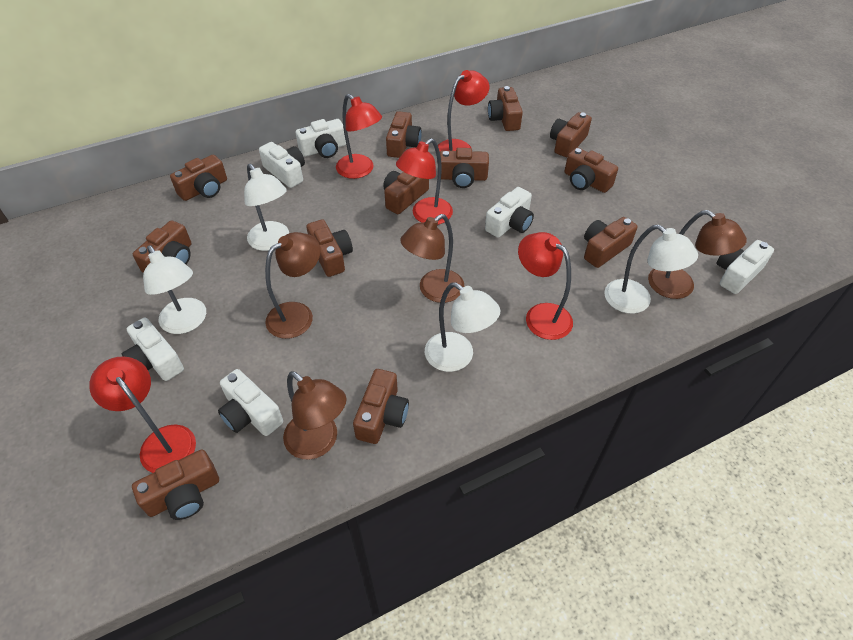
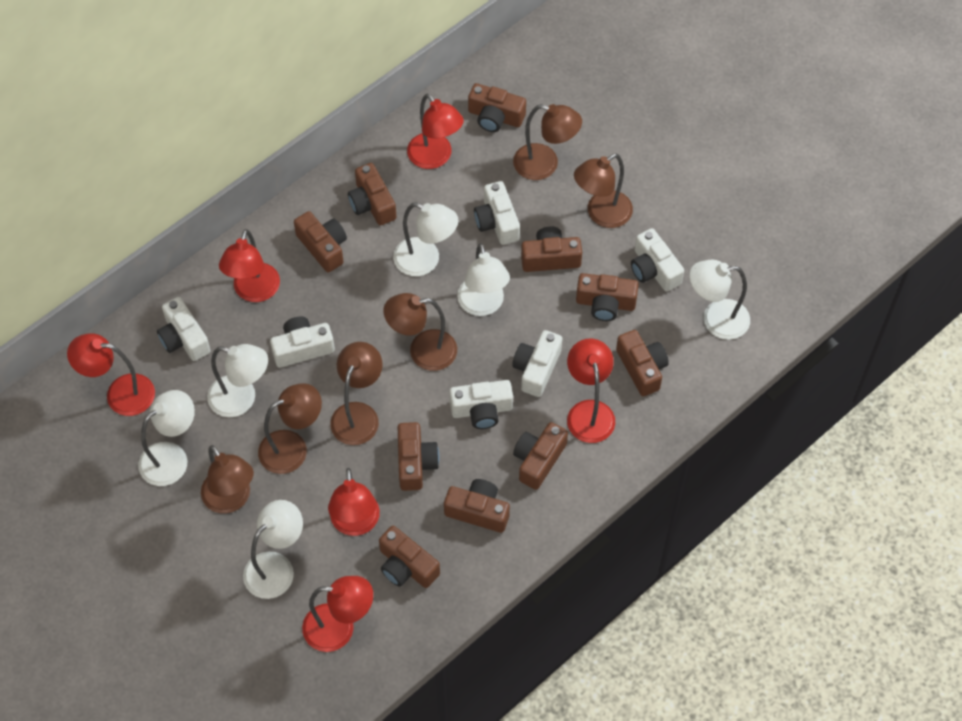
brown camera: [132,449,219,520] [133,220,192,273] [170,155,227,201] [306,219,353,277] [353,369,409,444] [383,171,429,214] [386,111,422,158] [440,148,489,188] [488,86,523,131] [550,112,592,157] [564,147,618,193] [584,217,638,268] = 12 -> [294,211,347,273] [348,163,397,225] [379,526,440,588] [398,422,439,491] [444,479,510,533] [468,83,526,132] [513,422,568,490] [521,226,582,272] [576,273,639,321] [616,330,669,396] = 10
brown lamp: [265,232,321,339] [283,371,347,460] [400,214,465,303] [648,210,747,299] = 4 -> [201,445,254,514] [258,383,322,474] [330,342,382,445] [384,293,457,371] [513,104,582,180] [574,154,633,228] = 6
red lamp: [89,356,196,473] [336,94,382,179] [396,138,453,225] [438,70,490,151] [518,232,573,340] = 5 -> [67,333,155,416] [219,229,280,302] [302,576,373,652] [328,468,380,536] [407,94,464,169] [567,339,615,443] = 6
white lamp: [143,245,206,334] [244,164,289,251] [425,282,501,372] [604,225,698,314] = 4 -> [138,390,195,486] [207,344,268,417] [243,500,303,599] [393,203,459,276] [457,243,510,316] [689,260,750,340] = 6

